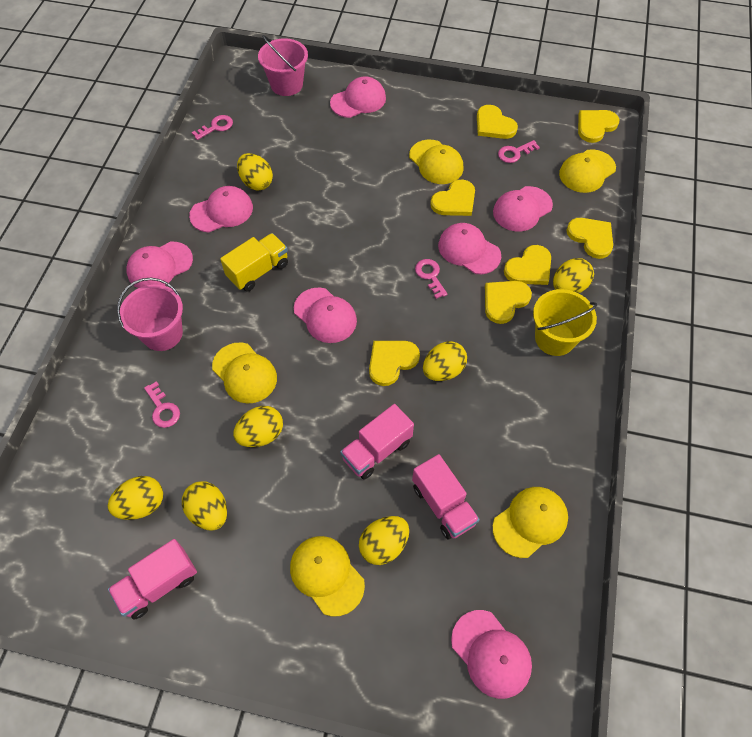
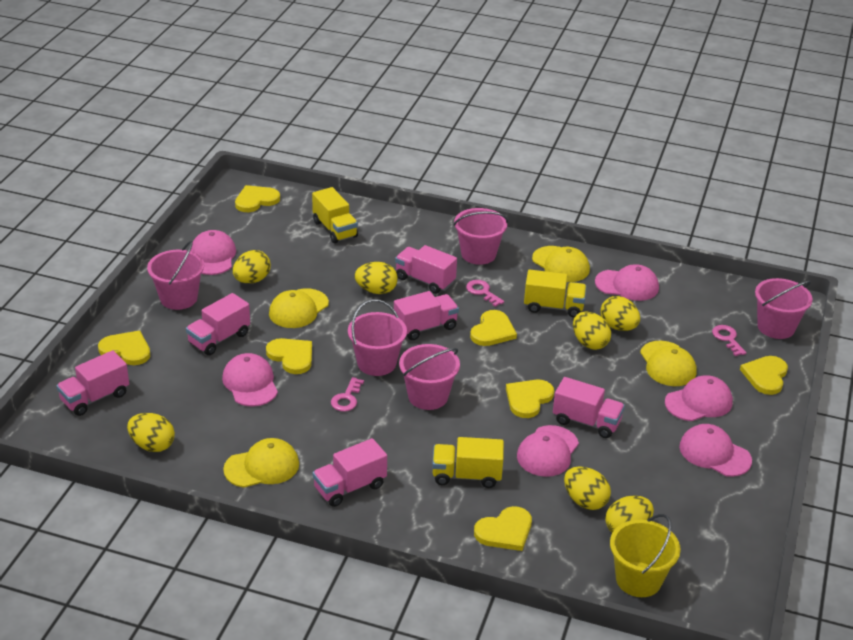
pink bucket: [117,278,183,351] [258,35,308,96] = 2 -> [147,241,204,310] [348,299,407,376] [399,344,460,410] [453,208,508,265] [755,278,813,339] = 5
pink cap: [126,242,193,288] [189,186,253,233] [294,287,357,343] [330,76,386,118] [438,223,501,274] [451,610,532,699] [493,186,553,231] = 7 -> [190,230,236,275] [222,353,278,407] [517,425,579,477] [595,264,659,301] [665,375,733,421] [679,424,752,477] = 6
pink key: [144,381,180,428] [192,115,233,140] [415,259,448,299] [498,140,540,163] = 4 -> [331,377,364,412] [466,280,504,307] [712,325,747,356] = 3
pink truck: [108,539,197,620] [340,404,414,480] [412,454,480,540] = 3 -> [56,350,129,416] [186,293,250,355] [313,438,387,507] [394,291,459,340] [395,245,457,294] [553,377,625,438] = 6
yellow cap: [212,342,277,403] [290,536,365,616] [409,140,463,184] [493,487,568,558] [559,149,616,193] = 5 -> [223,438,299,488] [269,288,329,328] [532,246,590,282] [640,341,696,386] = 4
yellow truck: [220,233,288,292] = 1 -> [312,187,358,243] [432,437,504,488] [524,270,587,318] = 3

